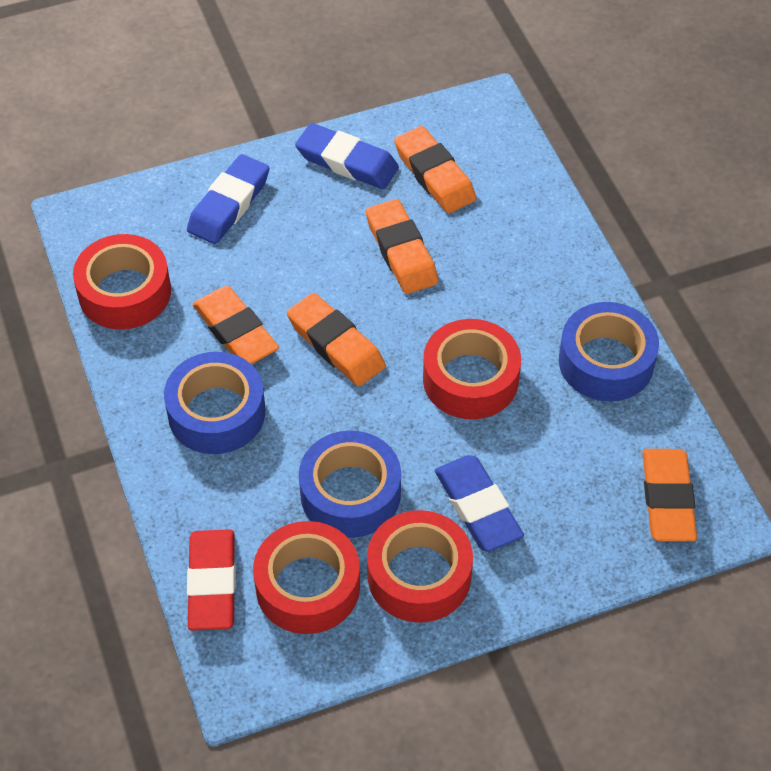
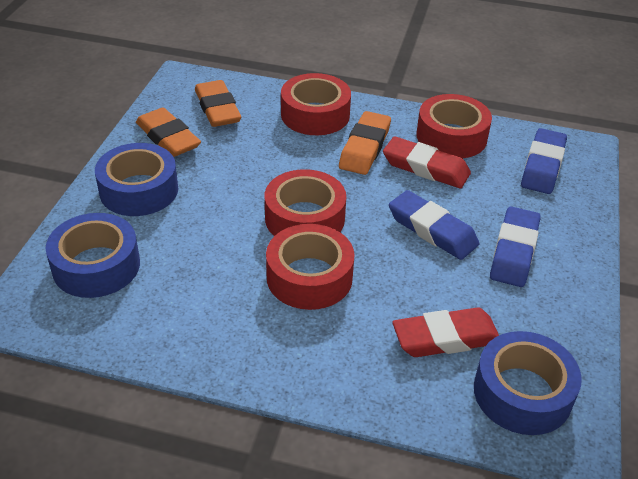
orange eraser: [192,286,279,364] [287,293,386,387] [366,199,438,294] [394,126,476,213] [642,449,697,541] = 5 -> [136,107,201,157] [195,80,241,127] [339,111,391,175] = 3
red eraser: [187,529,236,631] = 1 -> [383,136,471,188] [392,307,499,357] = 2

